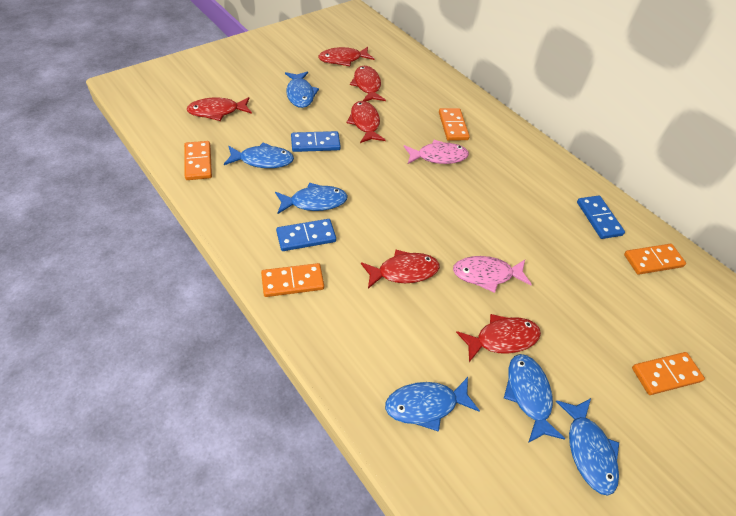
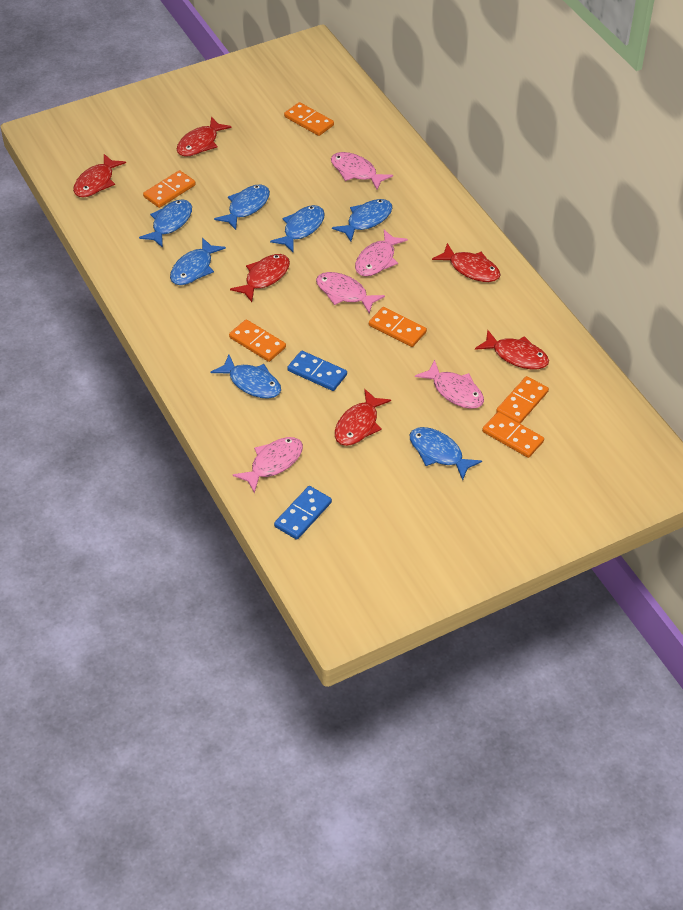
blue domino: [276,219,336,251] [291,131,341,152] [577,195,625,239] = 3 -> [274,486,332,540] [287,351,347,391] = 2
blue fish: [224,142,294,168] [275,183,348,214] [285,71,319,108] [385,377,480,432] [504,354,565,443] [556,398,619,496] = 6 -> [139,199,192,248] [170,238,226,285] [211,355,281,399] [214,184,270,230] [270,205,325,252] [332,199,392,242] [410,427,482,480] = 7
orange domino: [184,141,212,180] [261,263,324,297] [439,108,470,141] [624,244,686,275] [632,352,705,395] = 5 -> [143,170,196,208] [229,319,286,362] [284,102,334,136] [369,307,427,347] [482,412,544,458] [496,376,549,424] = 6
pink fish: [404,140,469,164] [453,256,532,293] = 2 -> [233,437,303,494] [316,272,385,314] [331,152,393,190] [355,230,408,276] [415,360,484,409] = 5

